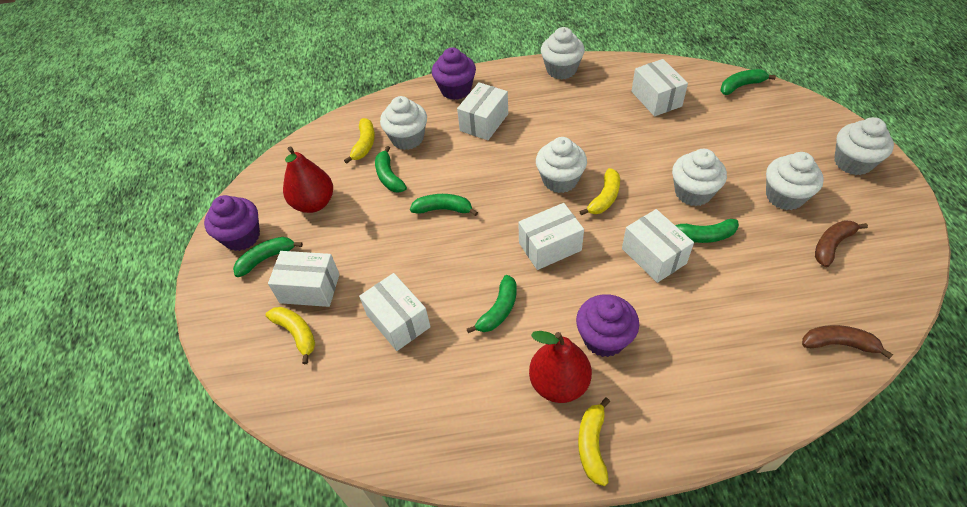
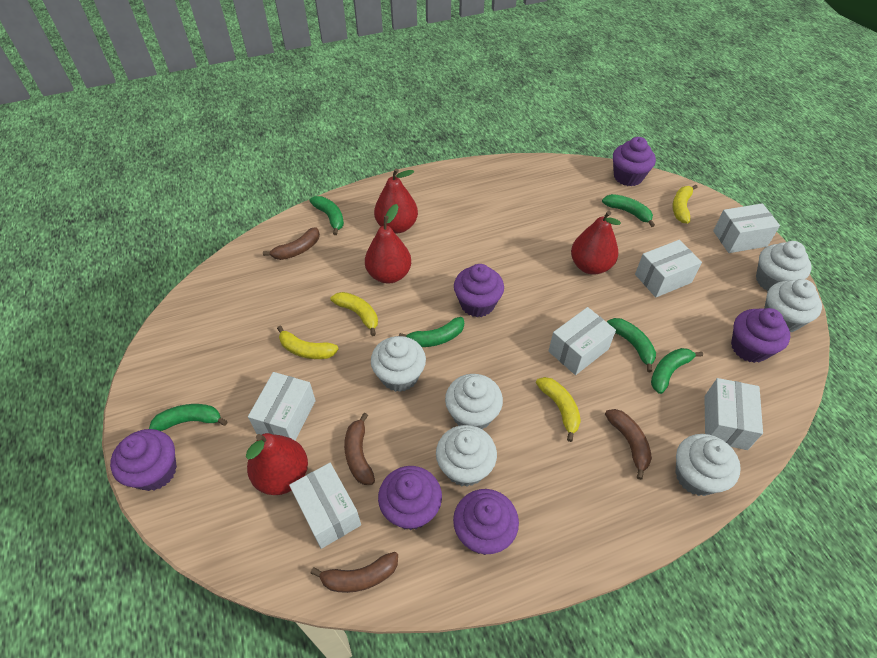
brown banana: [802,325,893,359] [815,220,868,267] = 2 -> [263,227,320,260] [311,552,398,593] [344,413,375,485] [605,409,652,480] = 4
purple cupcake: [204,195,260,251] [432,47,476,100] [576,294,639,357] = 3 -> [110,429,177,491] [378,466,442,530] [453,489,519,555] [454,264,504,317] [613,137,656,186] [731,308,790,363] = 6
red pear: [283,146,333,213] [529,331,592,403] = 2 -> [246,433,308,495] [365,204,411,284] [374,168,418,233] [571,211,621,274] = 4

